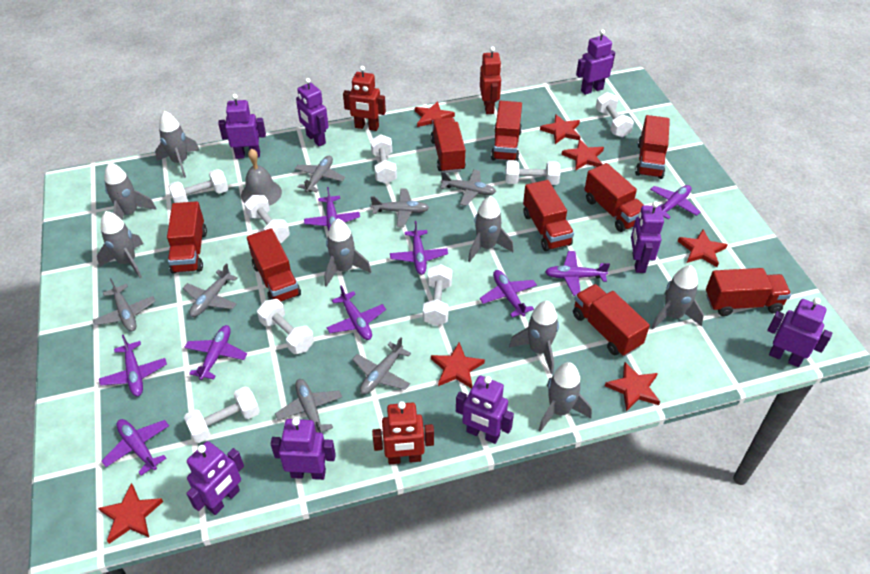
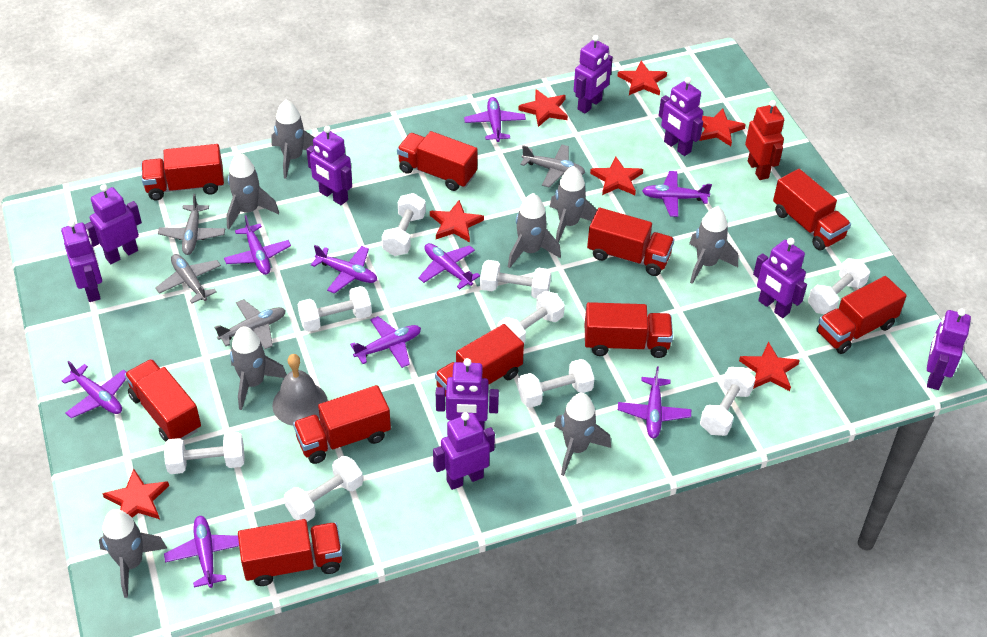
grey plane: [93,278,156,332] [183,263,238,317] [275,379,342,433] [295,156,345,192] [352,337,411,394] [370,189,429,227] [440,169,496,206] = 7 -> [155,254,221,303] [158,194,225,255] [214,299,286,349] [520,144,586,187] = 4
purple robot: [186,441,244,515] [218,94,266,159] [271,418,336,480] [296,78,329,147] [456,376,514,444] [576,29,615,95] [631,201,664,273] [767,298,832,367] = 8 -> [61,220,102,302] [85,184,142,264] [306,126,352,205] [433,412,495,490] [436,358,499,430] [574,35,613,114] [659,77,703,156] [753,238,807,318] [927,309,971,390] = 9
red robot: [343,66,386,131] [372,401,434,464] [480,46,502,114] = 3 -> [745,100,784,180] = 1
red truck: [167,201,207,274] [247,228,301,302] [430,117,466,173] [491,101,522,161] [523,180,574,251] [573,284,650,356] [584,163,645,232] [635,115,670,179] [706,268,791,316] = 9 -> [124,359,201,442] [141,144,224,200] [238,519,342,586] [293,385,391,464] [397,131,478,191] [435,324,524,396] [585,302,673,358] [587,208,674,276] [773,169,851,250] [816,276,907,354] = 10
white dumbbell: [168,169,228,203] [184,386,260,443] [244,195,290,243] [257,299,314,354] [371,134,397,184] [423,264,452,326] [505,160,560,185] [595,92,634,137] = 8 -> [164,432,245,474] [284,456,363,522] [298,286,372,332] [382,193,426,256] [480,260,551,299] [497,291,565,344] [517,359,594,408] [700,367,756,436] [808,258,870,314] = 9

